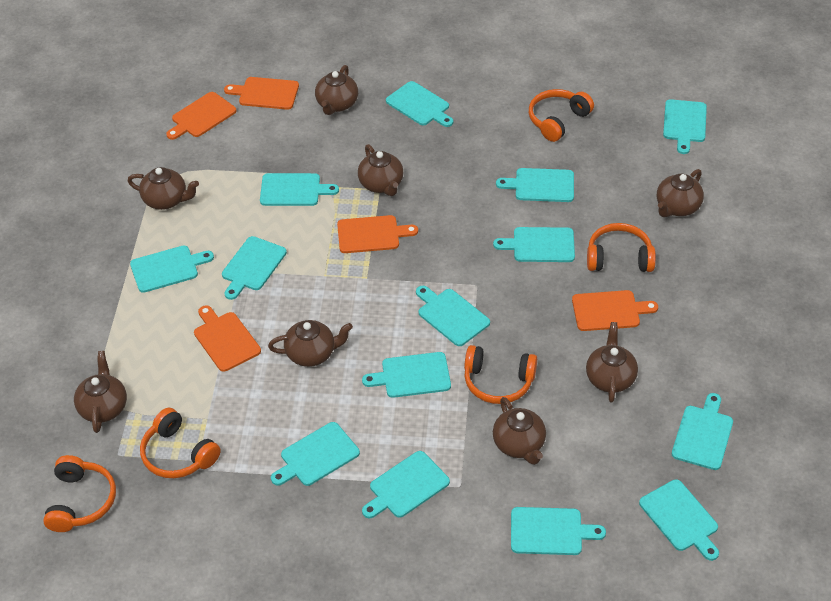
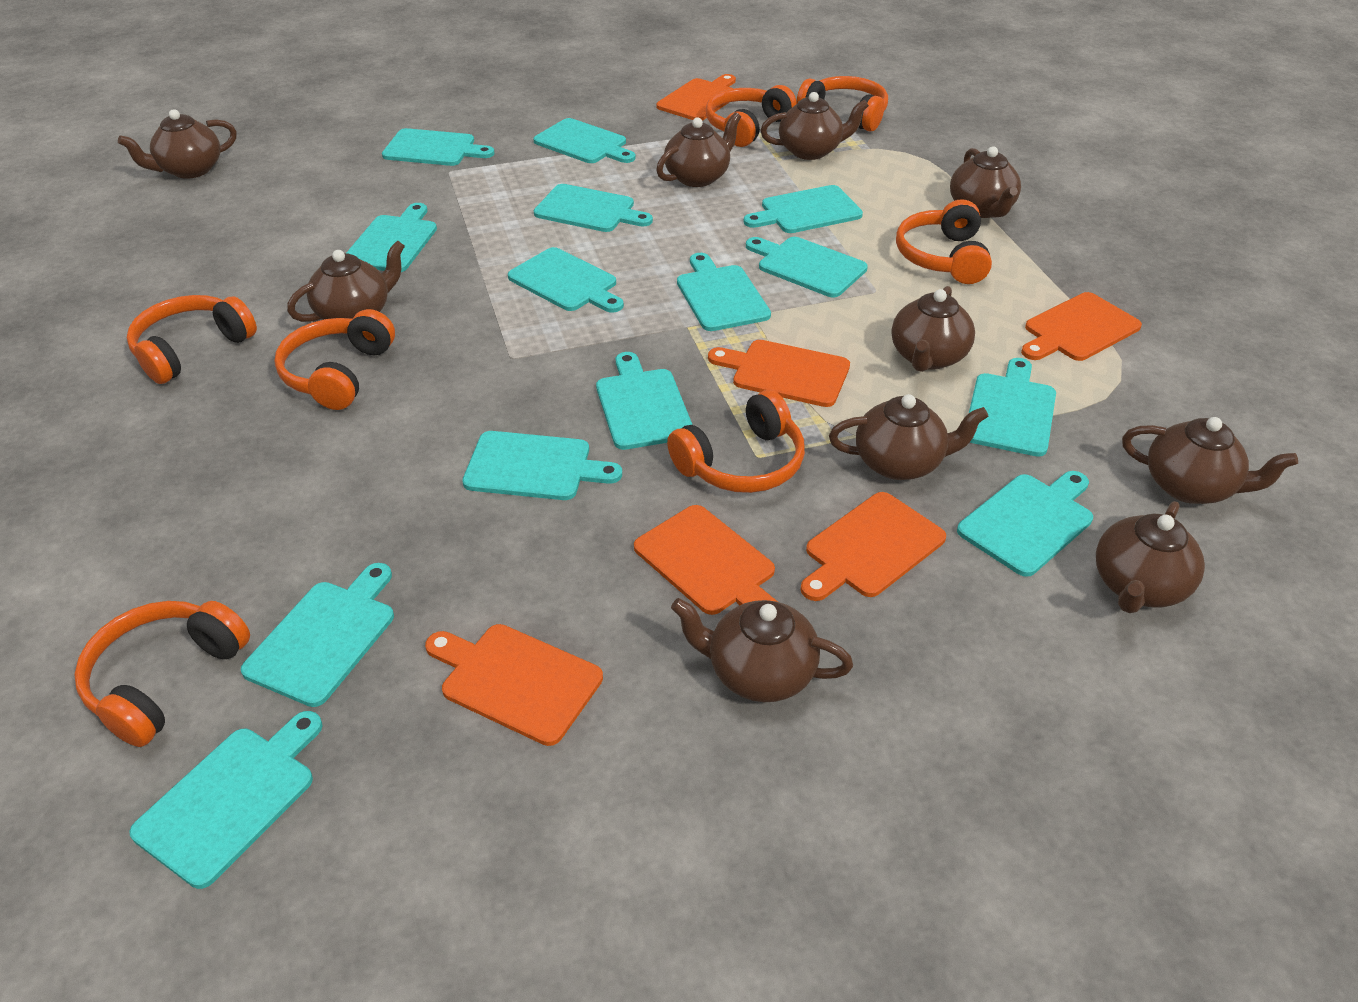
brown teapot: [74,351,127,433] [128,167,199,210] [268,320,353,367] [315,65,358,115] [358,144,404,196] [493,397,546,465] [586,322,638,402] [657,169,704,217] = 8 -> [118,109,237,179] [287,240,405,322] [656,112,741,187] [671,598,853,702] [760,92,869,160] [829,394,988,480] [892,286,975,372] [950,146,1021,218] [1096,501,1205,613] [1122,417,1298,504] = 10
orange cutting board: [166,92,236,140] [194,305,261,372] [224,77,299,110] [337,215,418,253] [572,290,658,331] = 5 -> [425,624,603,746] [634,505,778,615] [657,74,736,121] [708,340,850,407] [801,492,946,601] [1021,292,1142,361] = 6
orange headphones: [43,455,116,532] [140,408,221,478] [464,345,537,404] [529,89,594,142] [587,223,656,272] = 5 -> [74,601,250,747] [127,295,257,384] [274,309,395,410] [667,390,805,493] [706,85,796,147] [797,76,888,131] [896,199,992,284] = 7

